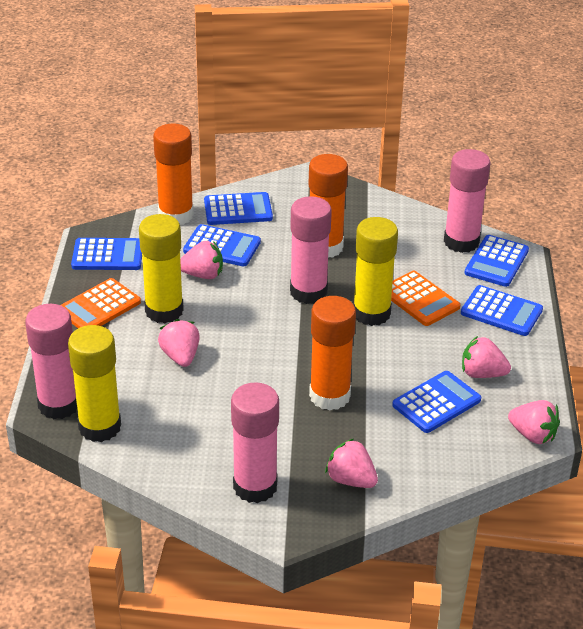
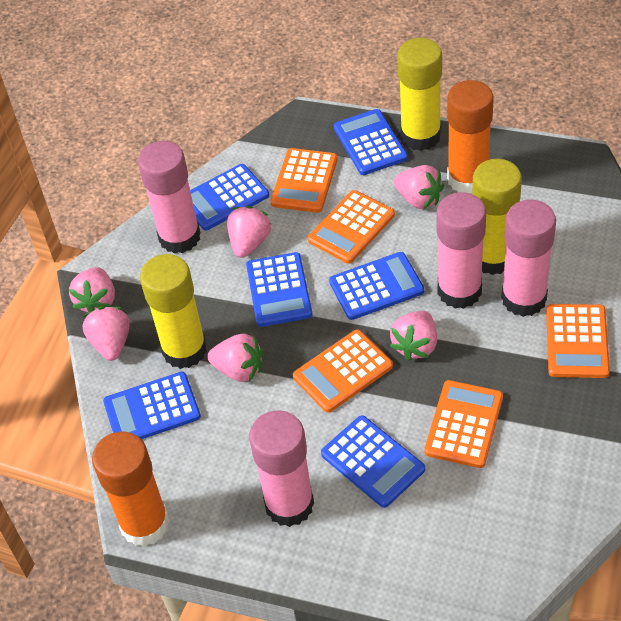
orange calculator: [61,278,141,328] [391,271,461,326] = 2 -> [270,148,338,213] [293,329,393,413] [308,190,395,264] [424,380,503,468] [546,304,610,378] = 5
orange glue stick: [153,124,194,225] [309,154,348,258] [309,296,356,410] = 3 -> [92,432,170,547] [447,80,494,193] = 2
pink strawberry: [158,319,200,367] [180,241,223,279] [325,439,378,488] [462,336,511,378] [508,400,560,444] = 5 -> [69,267,115,313] [83,307,130,361] [207,334,263,382] [227,206,271,258] [390,311,437,361] [394,165,444,209] = 6

